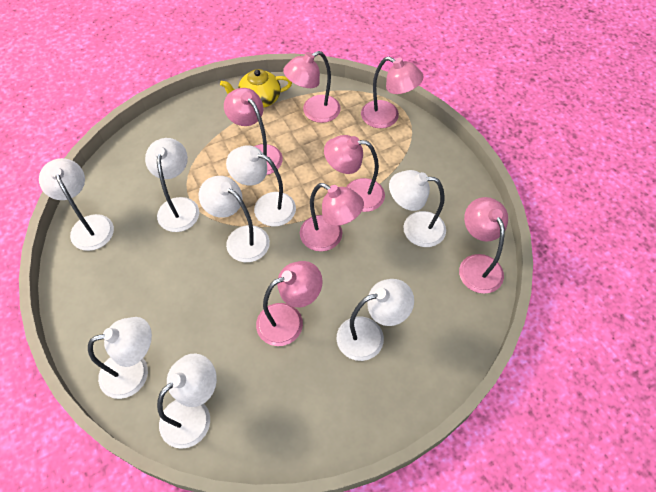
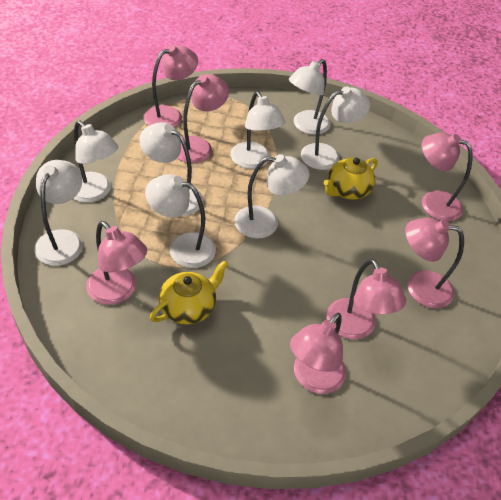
yellow teapot: [220,69,292,108] = 1 -> [150,260,228,324] [324,157,378,200] = 2

